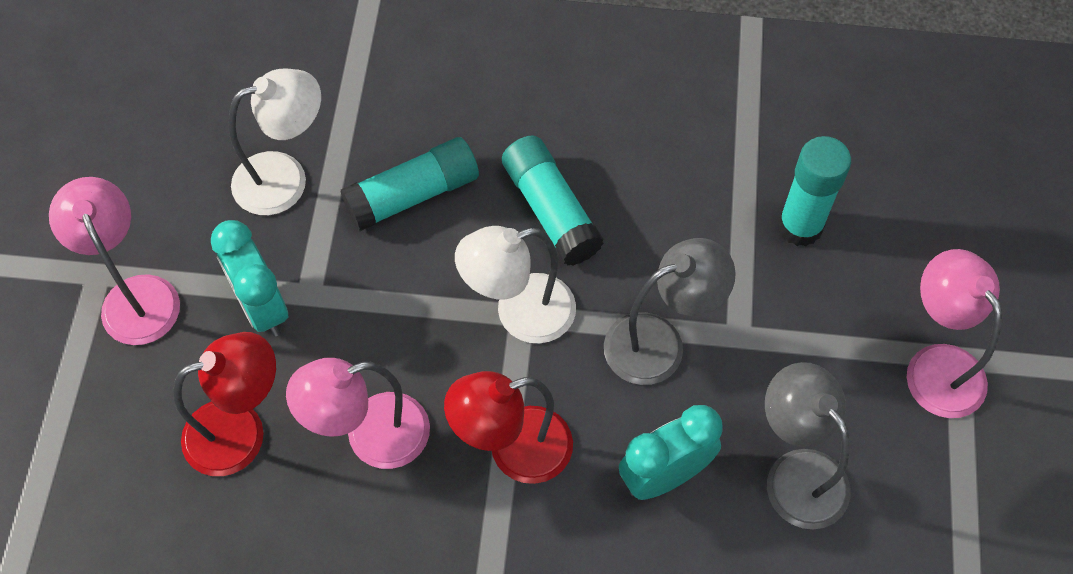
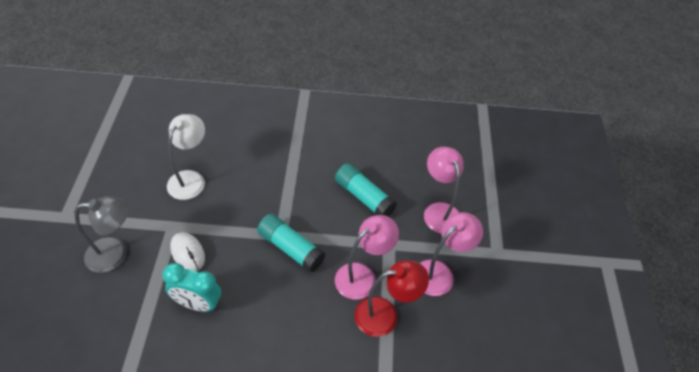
grey lamp: [604,238,736,385] [765,362,850,529] = 2 -> [75,196,129,273] = 1
red lamp: [173,332,276,476] [444,371,573,484] = 2 -> [355,260,429,337] = 1
turquoise clock: [211,220,288,337] [619,405,723,500] = 2 -> [162,263,221,312] = 1
turquoise glue stick: [341,137,479,231] [502,135,604,266] [778,136,851,246] = 3 -> [257,214,326,273] [335,163,397,216] = 2
white lamp: [229,69,321,215] [455,226,576,343] = 2 -> [167,114,205,200] = 1
white mouse: none = 0 -> [170,232,205,271] = 1

